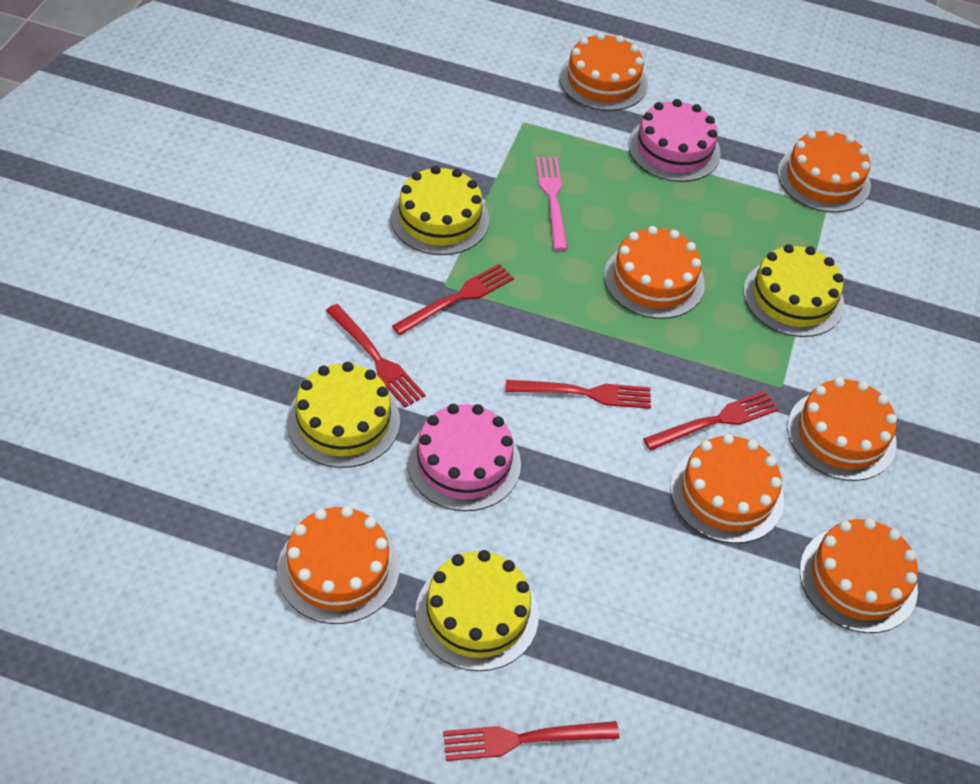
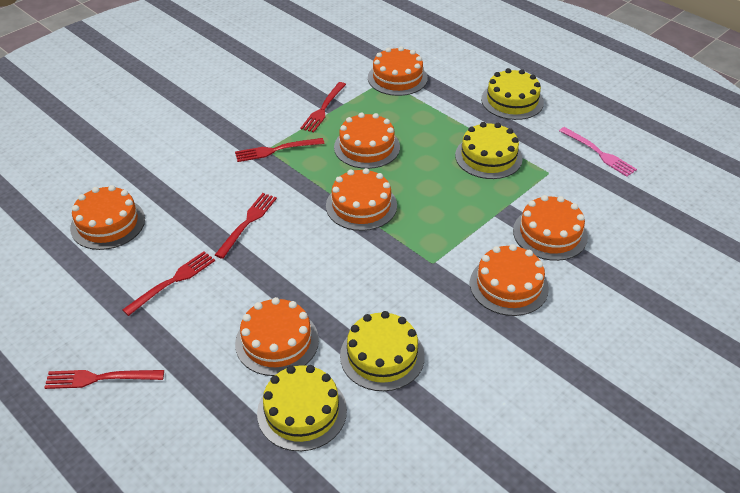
pink cake: [407,404,521,511] [628,99,721,182] = 2 -> none = 0

